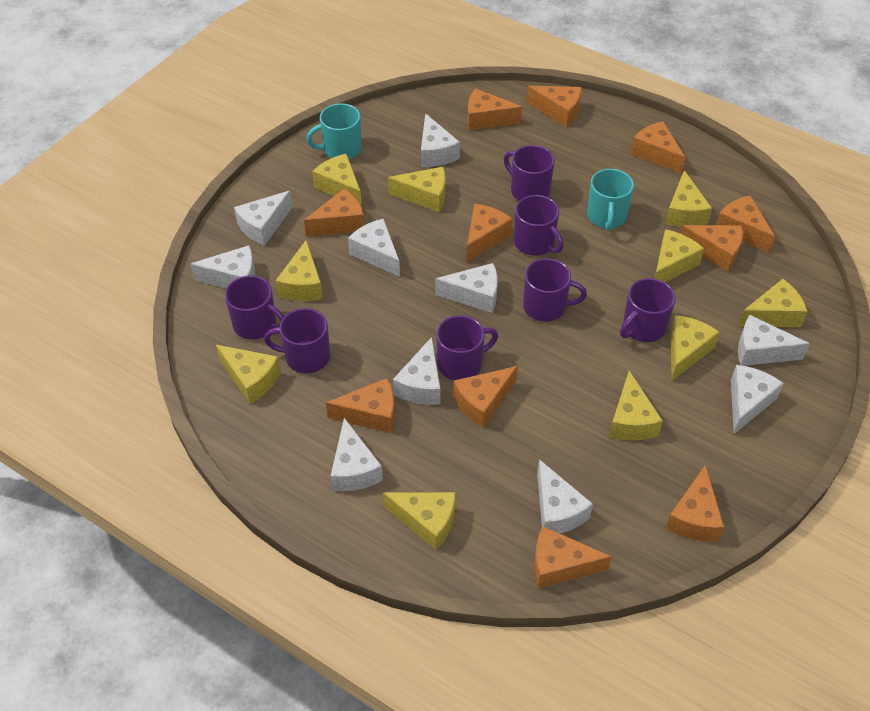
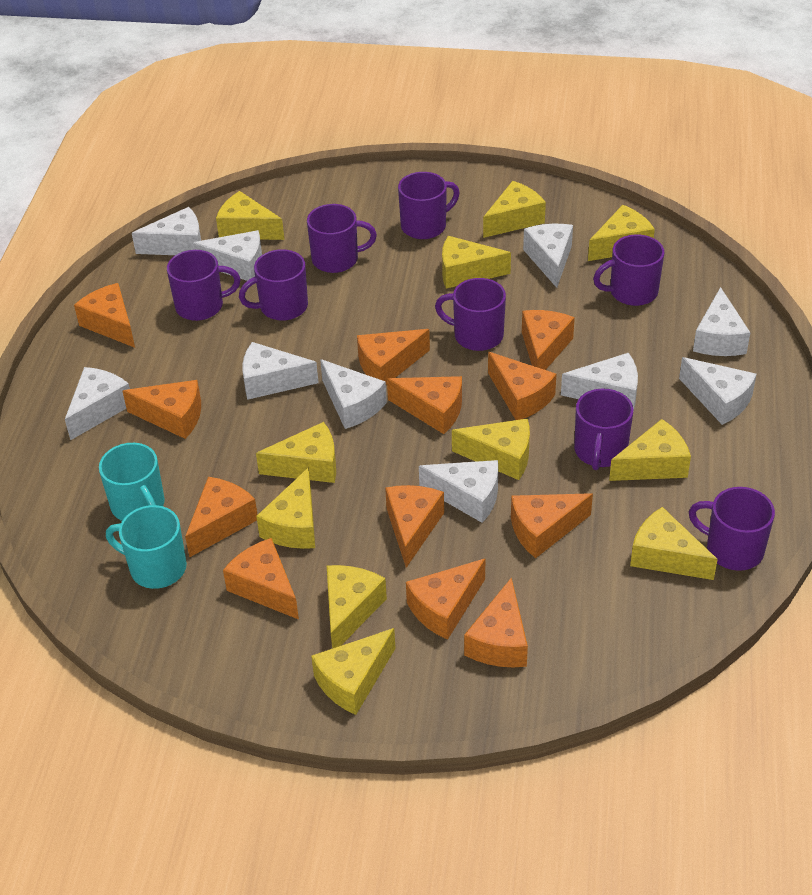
orange cheese: [304,188,364,237] [326,378,395,433] [453,366,518,428] [466,204,513,262] [468,88,522,130] [527,86,582,127] [534,526,612,588] [631,121,686,174] [666,465,724,542] [680,225,743,271] [716,195,775,253] = 11 -> [74,283,135,348] [122,380,201,439] [185,477,257,557] [223,538,299,619] [357,329,430,385] [385,485,444,568] [387,376,462,434] [406,559,485,640] [464,577,528,667] [488,352,556,420] [511,493,593,558] [522,310,575,370] = 12
purple mug: [225,275,284,340] [264,308,330,373] [436,315,498,380] [504,145,555,201] [514,195,564,256] [523,258,587,322] [620,278,676,342] = 7 -> [167,250,241,321] [239,249,308,321] [307,204,377,273] [398,172,460,239] [435,278,506,351] [574,388,633,470] [593,234,664,306] [689,487,775,571] = 8
yellow cheese: [216,345,281,404] [275,240,323,301] [312,154,362,207] [383,492,455,550] [388,167,445,212] [609,371,663,440] [655,229,704,282] [665,170,712,227] [671,315,720,381] [738,279,808,327] = 10 -> [216,191,284,240] [256,422,336,483] [256,467,315,549] [311,628,396,715] [327,565,387,649] [442,236,511,289] [452,418,530,480] [483,181,546,238] [588,205,655,261] [609,419,691,481] [630,507,718,580] = 11

